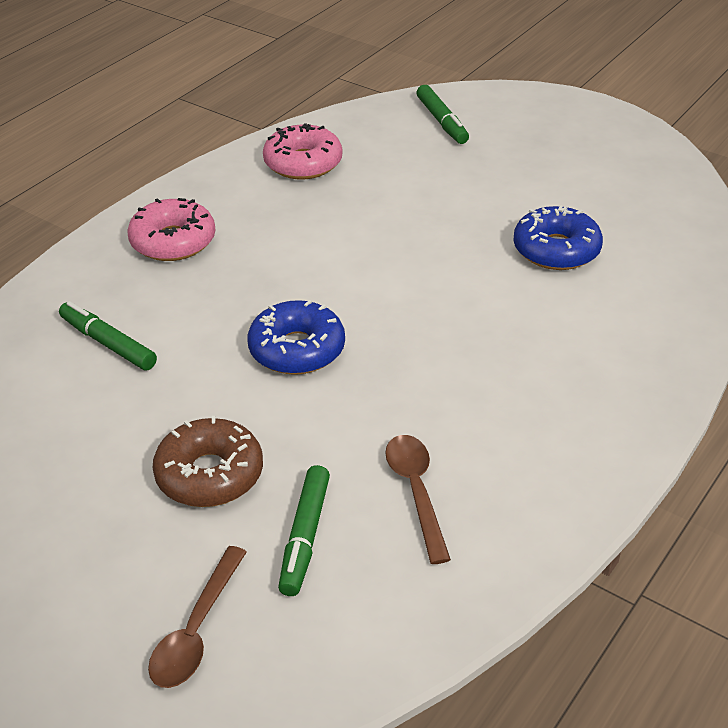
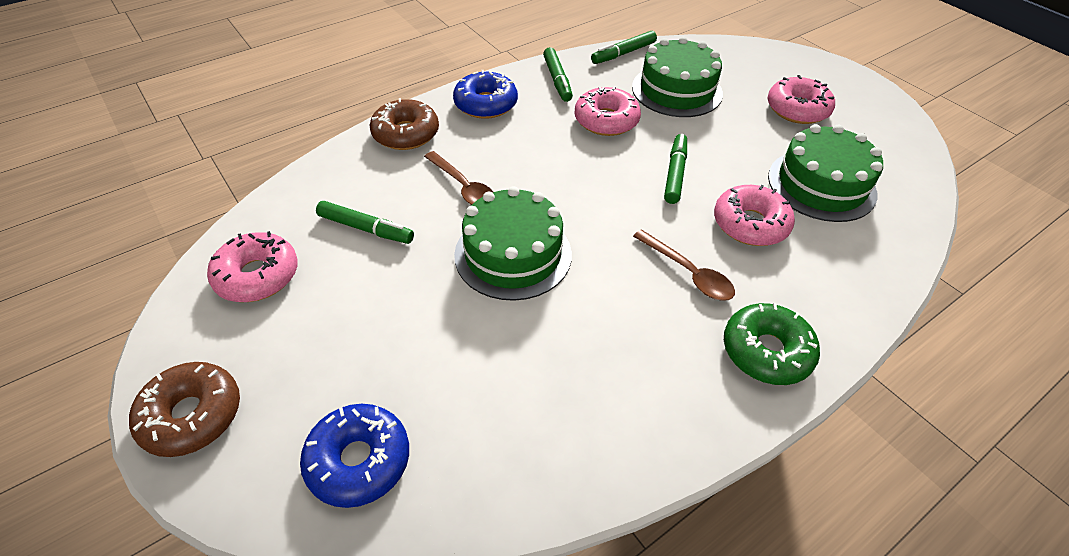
brown donut: [153,416,263,507] = 1 -> [129,362,240,457] [370,98,439,150] = 2
green cake: none = 0 -> [454,186,572,301] [632,37,723,117] [768,124,883,222] = 3
green donut: none = 0 -> [724,303,820,385] = 1
green marker: [59,301,157,370] [278,465,330,596] [416,85,469,144] = 3 -> [316,201,414,244] [543,47,573,102] [591,31,657,64] [664,134,687,204] = 4
pink donut: [127,198,215,261] [263,123,342,179] = 2 -> [207,231,298,302] [575,86,641,136] [714,185,795,246] [767,75,835,124] = 4

